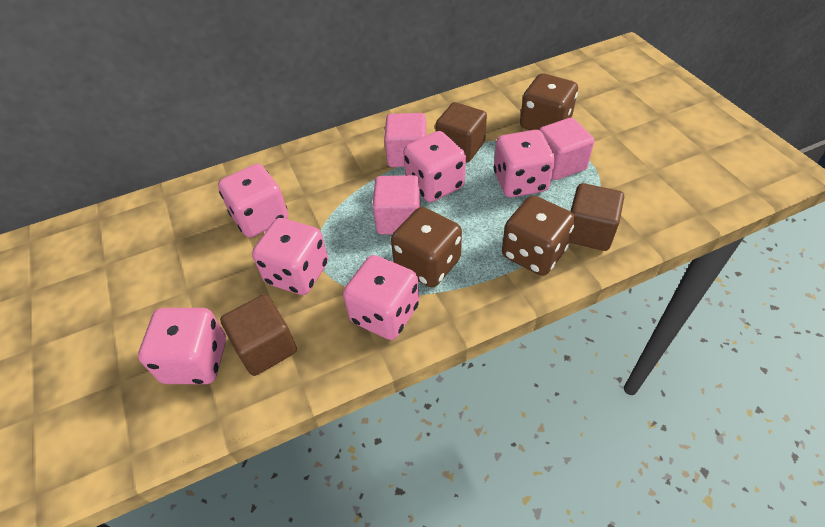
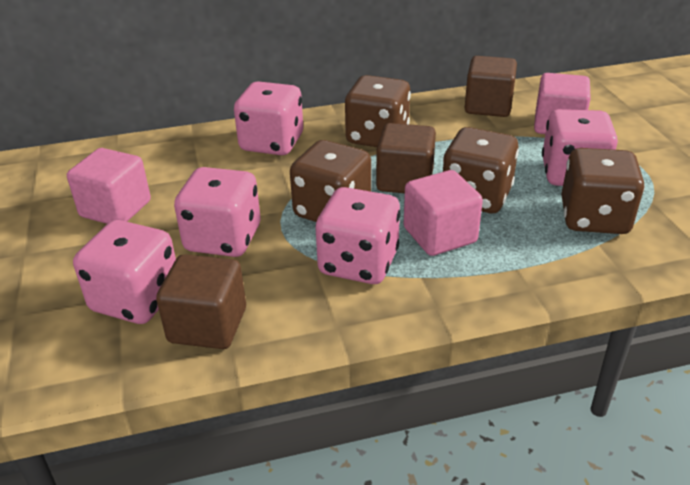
brown dice: [391,207,462,288] [502,195,575,276] [520,73,578,130] = 3 -> [290,140,371,222] [345,75,411,147] [443,127,519,213] [561,148,645,234] = 4
pink dice: [138,308,226,384] [218,164,288,238] [252,218,328,295] [343,255,419,340] [403,131,466,202] [494,130,555,197] = 6 -> [73,220,176,324] [174,167,260,257] [234,81,303,155] [315,187,401,284] [542,109,618,186] = 5

